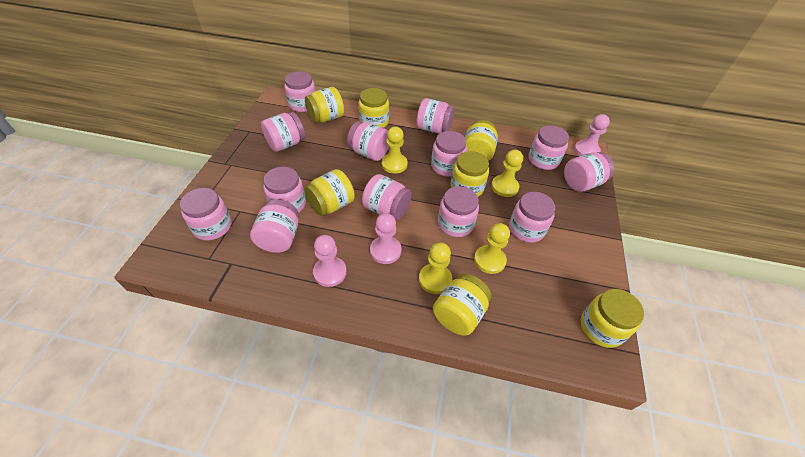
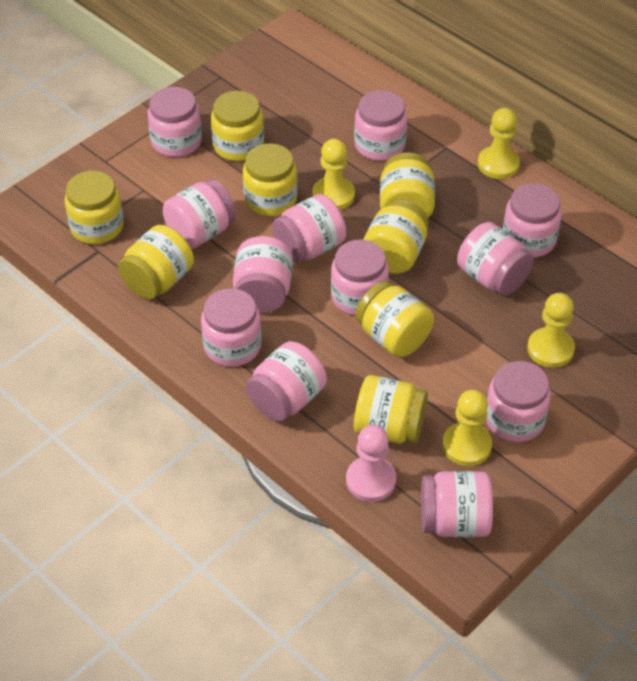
pink jar: [180,188,232,240] [250,199,299,253] [261,112,305,152] [263,167,306,213] [284,71,316,112] [347,121,389,161] [362,174,411,220] [416,98,454,134] [431,131,467,177] [438,186,479,237] [509,192,555,242] [528,125,569,170] [564,152,614,192] = 13 -> [147,87,202,157] [163,179,236,249] [201,289,262,367] [233,236,293,313] [246,341,327,422] [272,194,346,263] [331,240,389,316] [354,90,408,161] [421,471,493,537] [457,222,534,295] [486,361,551,442] [503,183,562,257] = 12
pink pawn: [313,235,347,287] [370,213,401,264] [574,114,610,156] = 3 -> [346,425,396,502] = 1
yellow jar: [304,169,355,216] [305,87,344,123] [358,88,389,128] [433,274,491,336] [451,151,489,197] [465,120,498,161] [581,289,644,348] = 7 -> [64,171,124,244] [118,225,194,300] [211,91,264,161] [243,144,298,216] [354,375,428,444] [356,281,434,357] [363,199,429,274] [380,153,435,218] = 8

